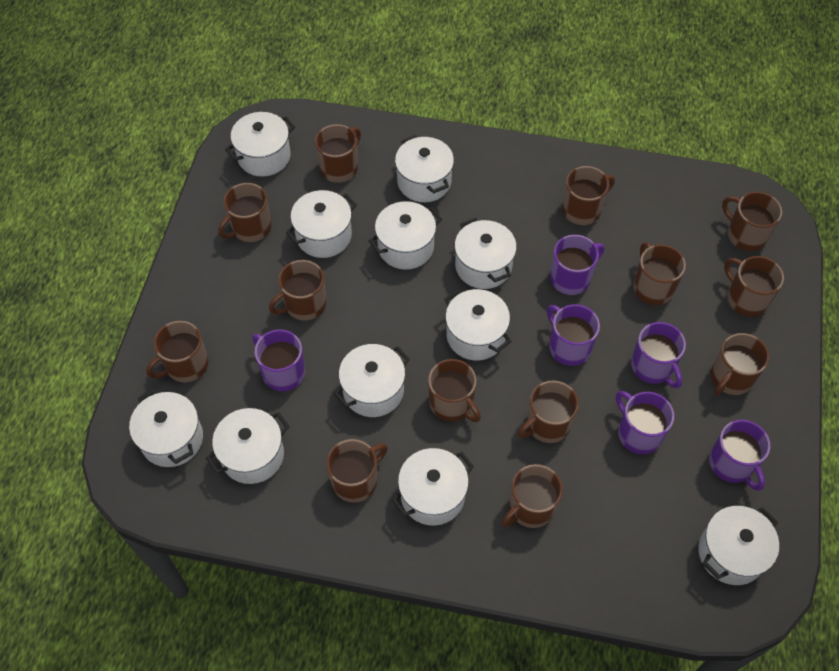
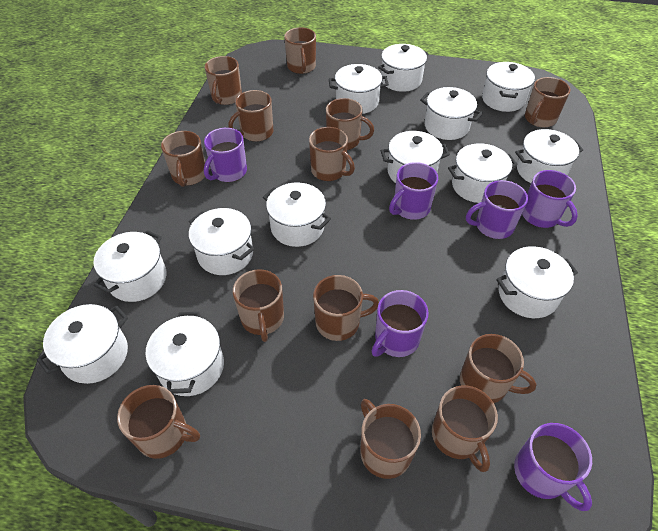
white pot: [129,389,203,467] [206,408,290,484] [225,112,295,176] [285,190,357,258] [334,344,410,417] [369,201,442,270] [392,448,474,526] [395,135,454,202] [444,289,512,361] [454,218,517,289] [698,506,779,585] = 11 -> [37,304,128,384] [93,230,167,302] [145,312,224,396] [189,208,254,275] [263,182,331,247] [329,64,389,114] [378,44,428,92] [381,131,450,183] [420,87,483,140] [448,143,517,203] [482,62,535,112] [496,246,578,318] [515,129,583,183] = 13

